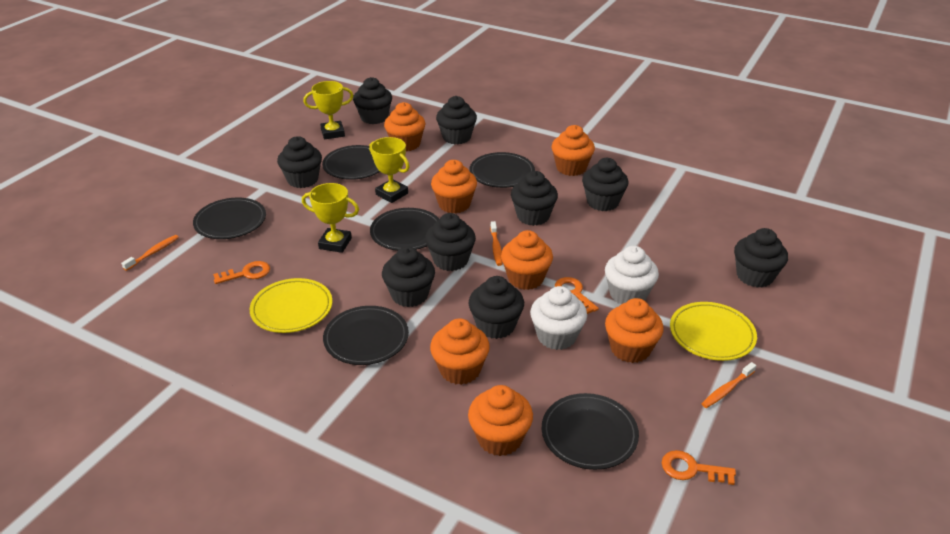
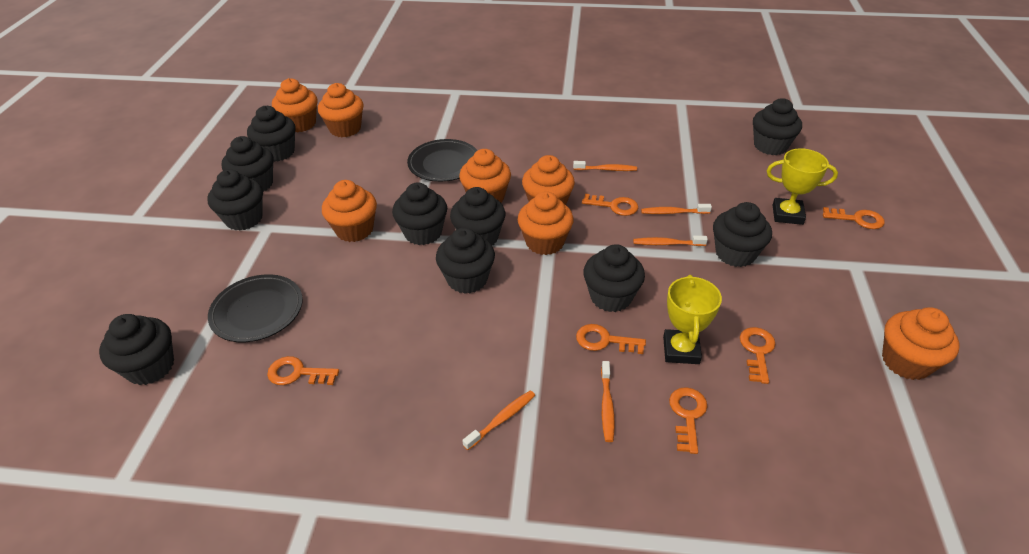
black cupcake: [277,136,322,188] [353,77,392,124] [382,246,435,307] [425,213,476,271] [436,96,477,145] [468,276,524,339] [511,171,558,226] [582,158,629,211] [734,228,788,288] = 9 -> [99,314,174,385] [207,169,263,231] [222,136,273,192] [247,106,296,162] [392,183,447,245] [436,228,495,294] [450,187,505,245] [583,244,645,312] [713,202,772,267] [753,98,802,155] = 10
black plate: [193,197,266,239] [322,145,380,180] [323,306,409,365] [370,208,440,251] [469,152,535,188] [542,393,639,470] = 6 -> [208,274,303,342] [407,139,477,182] = 2
orange key: [213,261,270,284] [555,277,599,314] [661,450,736,485] = 3 -> [267,356,339,385] [576,324,646,354] [582,194,638,216] [669,387,707,454] [740,327,776,384] [823,207,885,229] = 6
orange toothbrush: [121,235,179,271] [490,221,503,266] [702,362,756,408] = 3 -> [462,390,535,450] [573,161,637,171] [601,361,615,442] [633,236,708,246] [641,204,712,214] = 5
white cupcake: [530,286,587,350] [605,246,659,304] = 2 -> none = 0
yellow plate: [250,278,332,333] [670,302,757,361] = 2 -> none = 0
yellow trophy: [302,183,359,253] [303,81,353,139] [369,137,410,203] = 3 -> [663,275,722,364] [767,148,838,225] = 2

